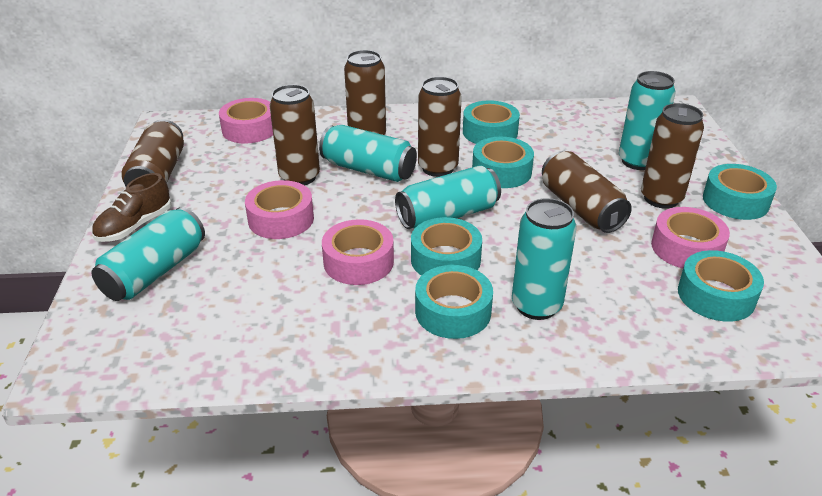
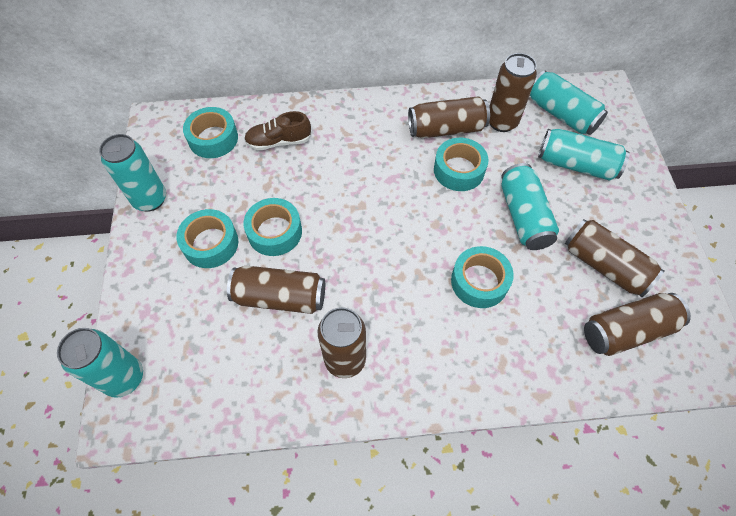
pink tape: [219,98,273,143] [245,180,314,239] [322,219,394,285] [651,207,730,268] = 4 -> none = 0
turquoise tape: [411,217,482,276] [415,265,493,339] [463,100,520,144] [472,137,534,188] [678,250,764,322] [703,164,777,220] = 6 -> [176,209,238,268] [183,107,238,158] [244,198,302,256] [434,138,489,191] [451,246,514,308] = 5

